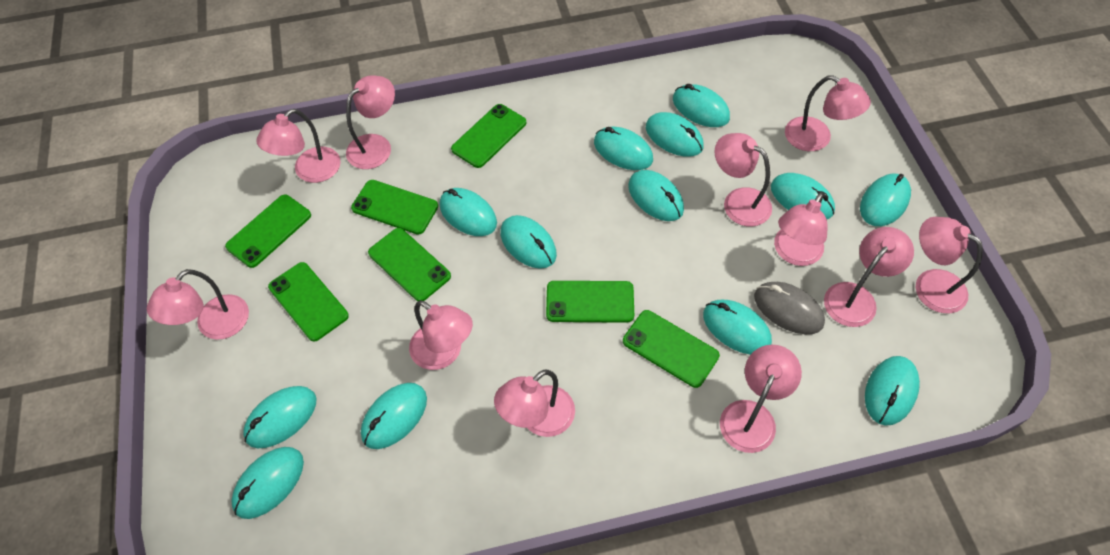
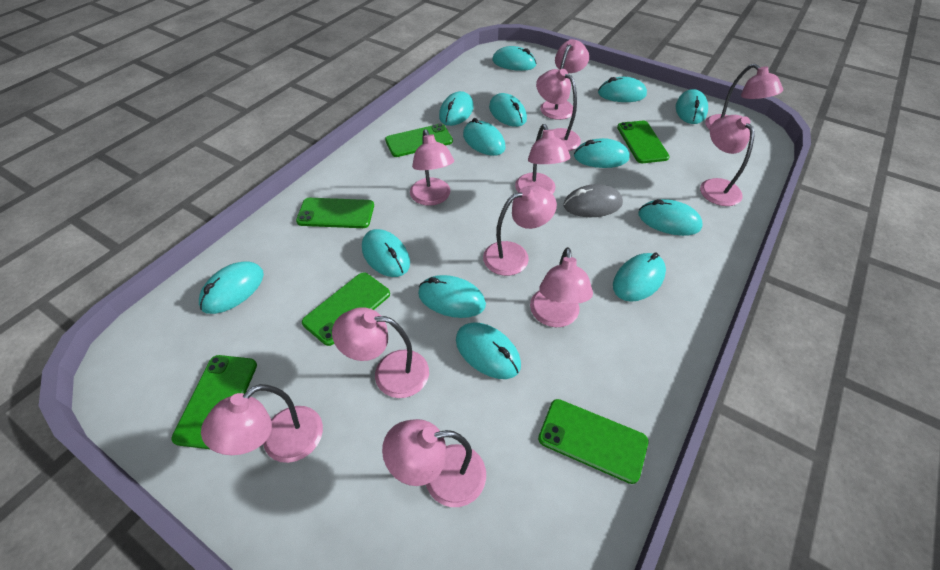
green phone: [225,195,311,268] [268,262,349,341] [351,180,438,235] [368,228,451,301] [451,104,526,168] [546,281,634,323] [623,310,720,388] = 7 -> [171,355,257,450] [296,198,374,228] [302,272,390,346] [385,124,453,157] [538,399,648,484] [617,121,670,163] = 6

